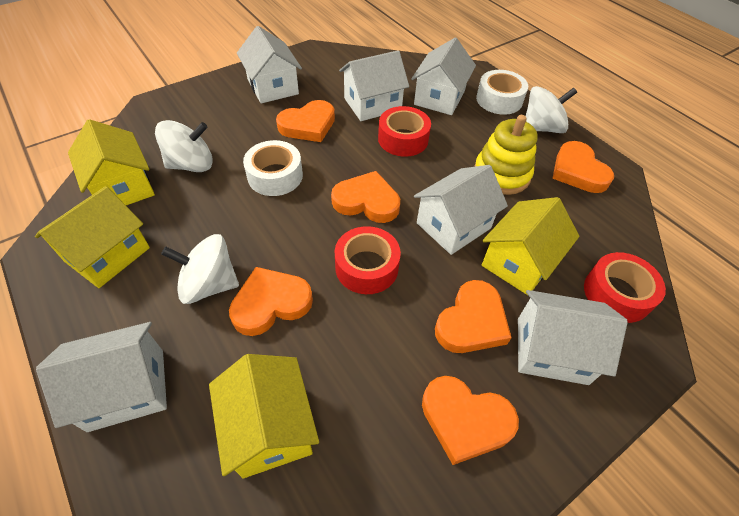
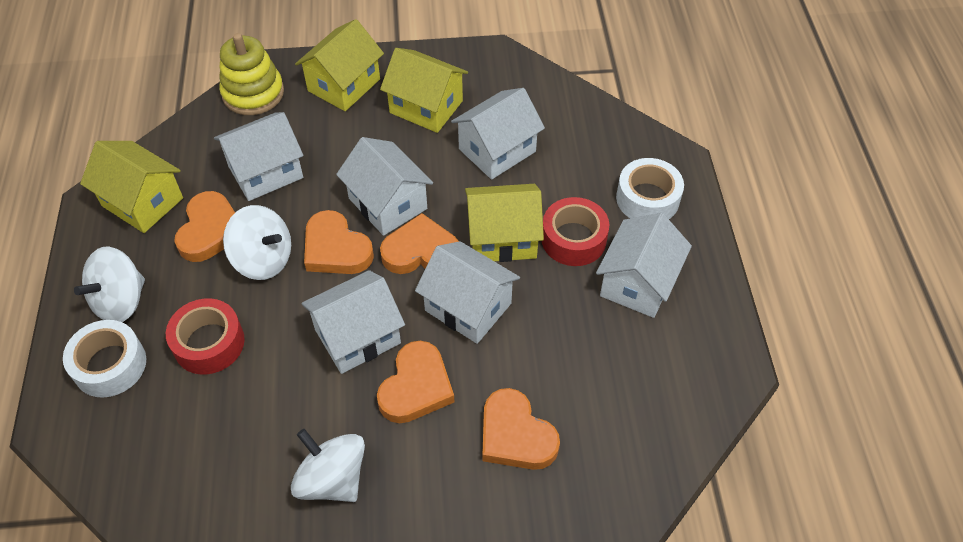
orange heart: [229,267,313,336] [276,100,335,142] [331,171,400,223] [422,376,519,465] [435,280,512,353] [552,141,614,193] = 6 -> [174,191,235,262] [304,210,374,274] [377,341,454,423] [380,213,459,274] [482,388,560,470] = 5
red tape: [335,226,401,294] [378,106,431,157] [584,252,666,323] = 3 -> [166,298,245,375] [542,197,609,266] = 2

